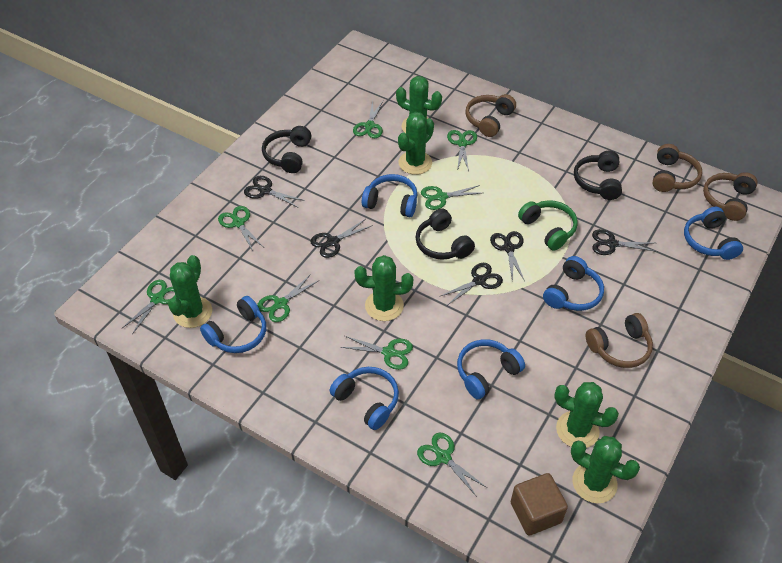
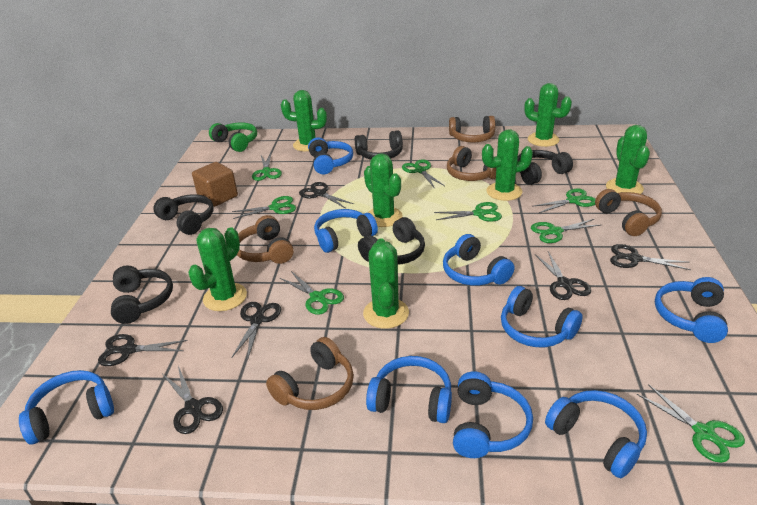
black headphones: [262,126,311,173] [416,208,475,260] [574,151,622,200] = 3 -> [111,266,173,324] [153,194,214,235] [355,130,403,159] [358,217,425,265] [517,150,573,185] = 5
black scissors: [244,176,305,207] [310,219,373,258] [439,263,503,305] [490,231,525,282] [592,229,658,255] = 5 -> [98,334,188,366] [163,366,223,434] [231,302,281,360] [299,182,354,208] [535,252,591,300] [610,244,691,270] = 6
blue headphones: [200,296,266,353] [330,367,399,430] [362,174,417,217] [457,339,525,399] [543,256,604,311] [684,207,743,260] = 6 -> [19,370,114,444] [308,137,353,175] [314,209,378,253] [366,356,452,423] [443,234,514,286] [453,372,533,458] [501,286,583,347] [545,390,647,478] [655,277,728,343] = 9
brown headphones: [465,94,516,137] [585,313,653,368] [653,144,702,192] [703,172,758,221] = 4 -> [237,215,294,264] [266,337,354,410] [447,146,496,181] [449,116,495,142] [595,189,662,236] = 5
green cactus: [168,255,212,328] [355,255,413,321] [396,76,442,133] [398,112,434,175] [554,382,619,448] [571,436,640,503] = 6 -> [188,227,247,311] [281,90,327,151] [363,238,409,329] [364,153,403,227] [482,129,533,201] [524,83,572,147] [606,125,650,194] = 7

